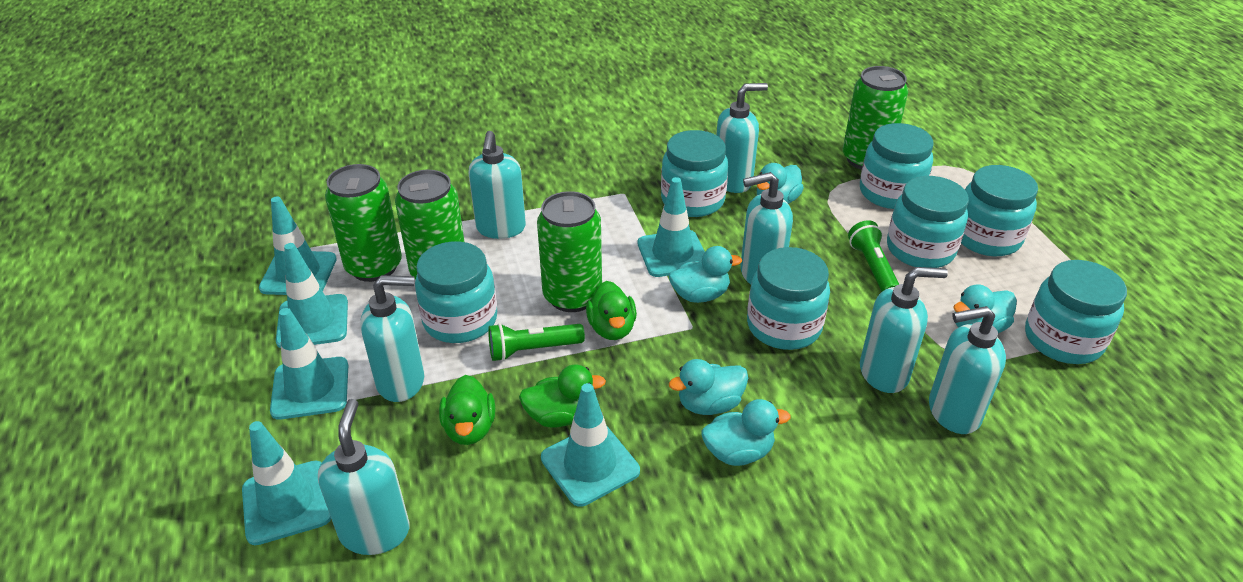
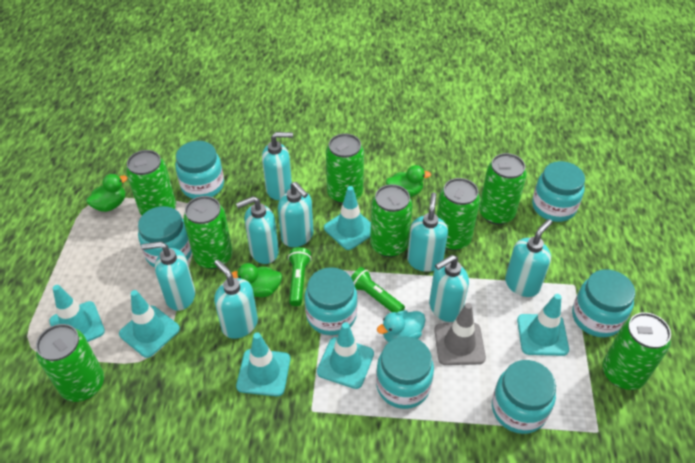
green can: [325,164,402,282] [395,170,465,279] [537,191,602,312] [843,66,908,170] = 4 -> [36,324,104,402] [126,150,176,215] [183,196,233,269] [326,133,364,204] [370,184,413,257] [437,178,480,251] [479,153,527,225] [602,312,671,390] = 8
grey traffic cone: none = 0 -> [434,303,486,365] = 1
turquoise duck: [669,246,742,303] [669,359,748,415] [702,399,791,466] [757,163,804,204] [953,285,1017,333] = 5 -> [377,310,426,342] = 1
turquoise soap dispenser: [318,399,410,555] [360,275,424,402] [469,131,526,239] [716,83,768,193] [740,172,793,284] [860,267,948,393] [929,306,1006,434] = 7 -> [141,241,195,311] [214,260,258,339] [236,196,279,264] [262,132,293,200] [278,182,314,247] [407,192,448,272] [429,255,469,322] [505,219,552,297] = 8

